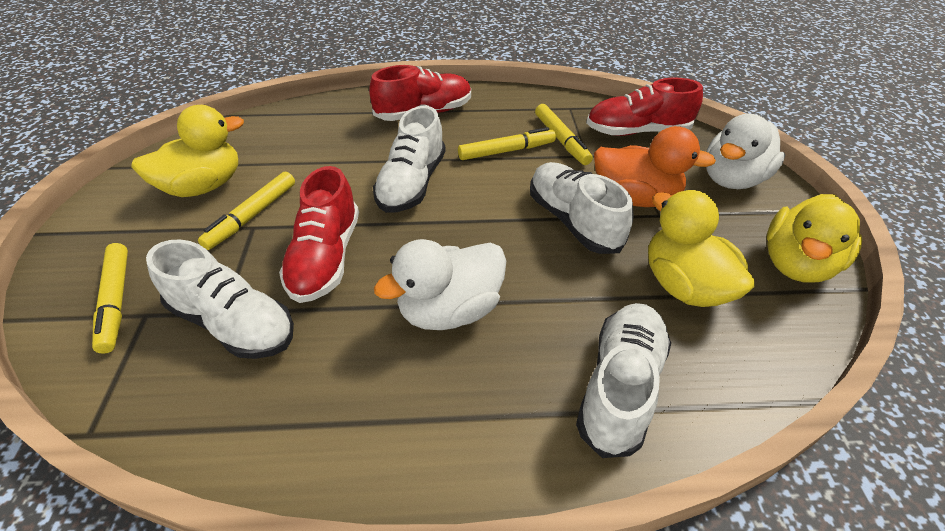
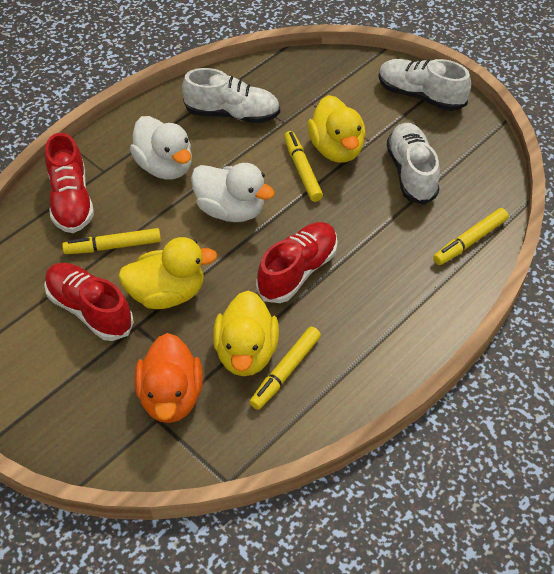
white shoe: [146,239,294,359] [373,106,446,213] [530,162,633,254] [576,303,671,458] = 4 -> [182,68,280,123] [378,59,471,111] [387,123,440,205] = 3

